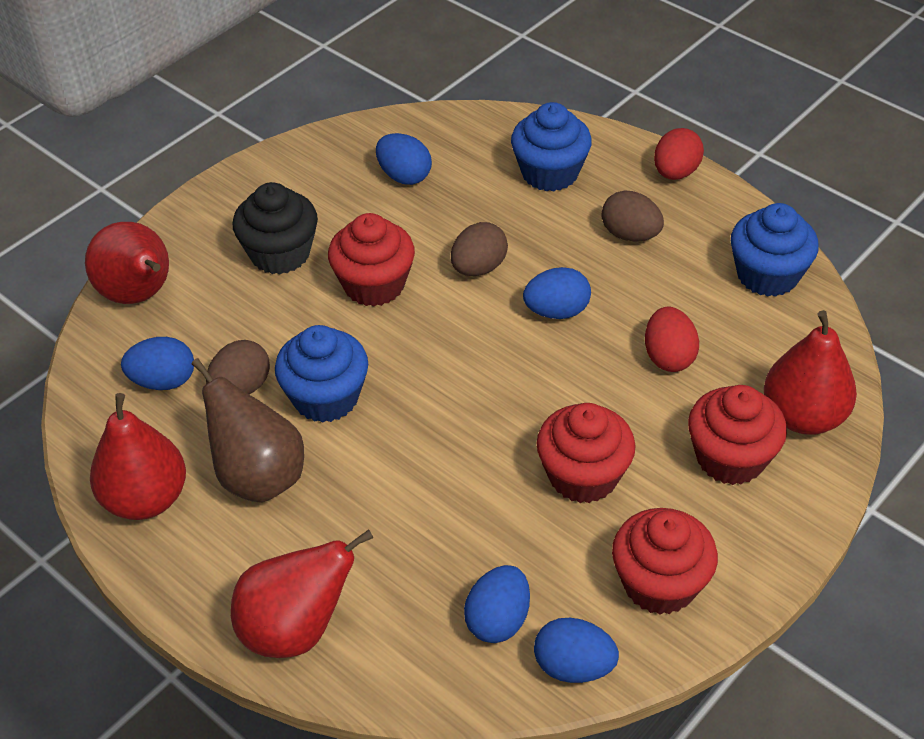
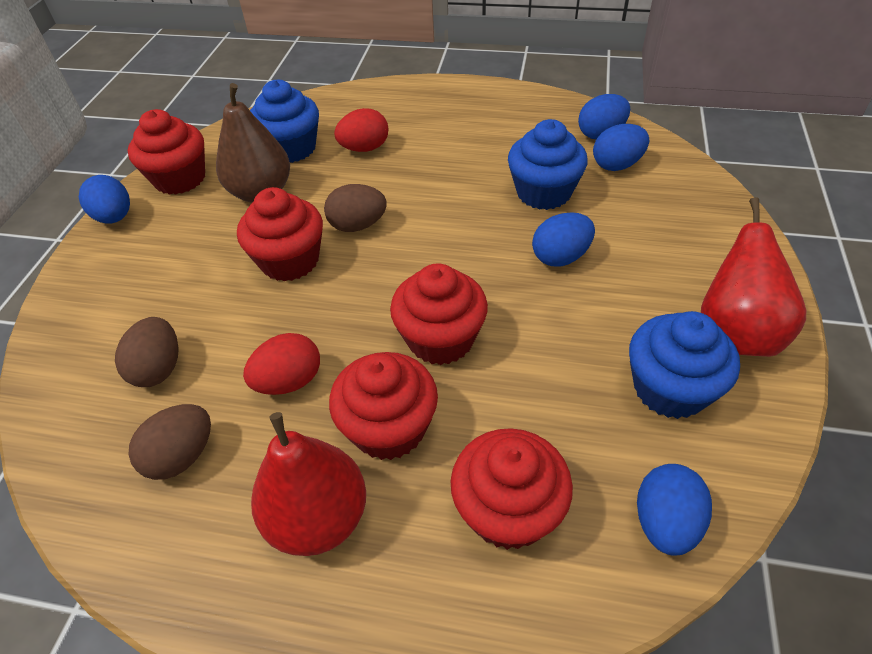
black cupcake: [233,182,318,274] = 1 -> none = 0
red cupcake: [328,213,415,307] [536,403,636,503] [612,508,718,615] [688,385,787,485] = 4 -> [128,109,205,195] [237,187,323,281] [329,352,438,460] [390,263,488,365] [451,428,573,550] = 5
red pear: [85,222,169,304] [90,393,186,520] [231,529,373,658] [764,310,857,435] = 4 -> [251,412,366,556] [701,197,806,357] = 2

